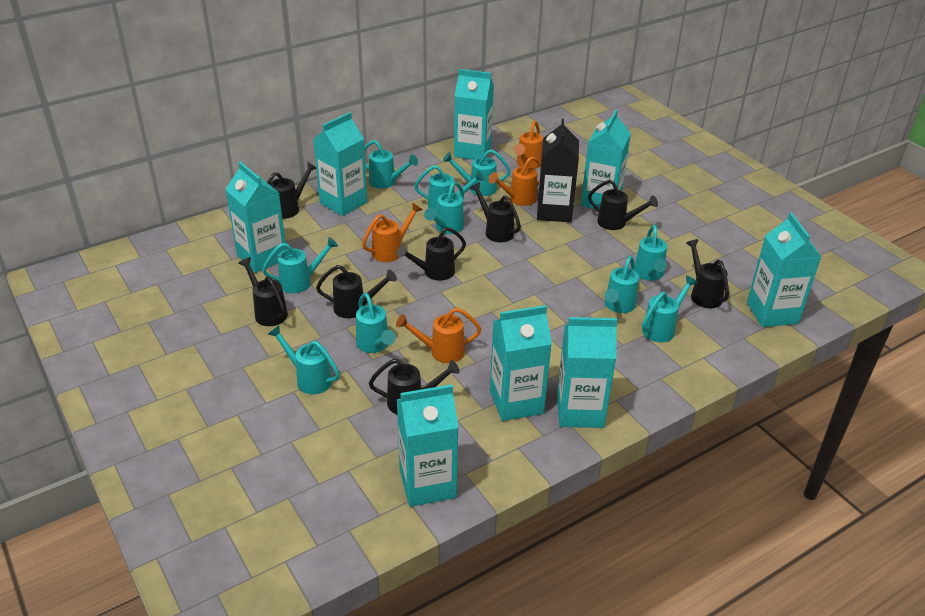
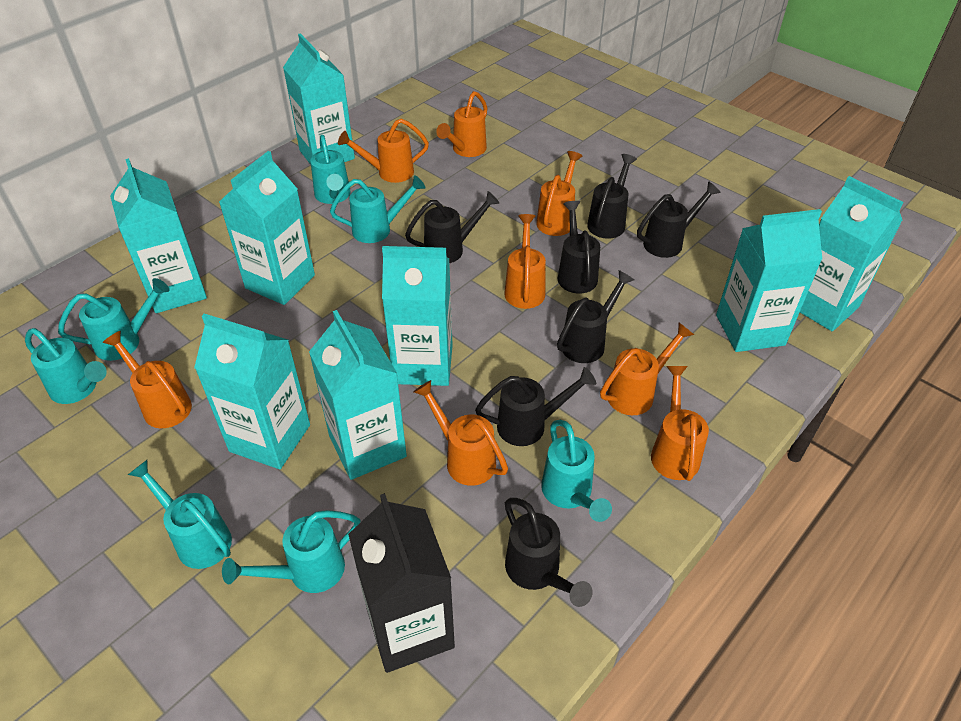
black watering can: [238,257,288,326] [267,162,316,219] [316,265,397,318] [369,359,460,414] [397,227,466,281] [470,182,521,242] [588,180,658,230] [686,239,729,308] = 8 -> [405,191,500,263] [475,367,596,446] [505,498,593,607] [557,270,634,363] [558,201,600,293] [587,154,637,239] [637,181,721,258] = 7
orange watering can: [362,202,422,262] [396,308,481,363] [488,156,541,206] [514,121,543,169] = 4 -> [103,331,192,428] [338,118,429,183] [414,380,508,486] [436,91,487,157] [504,214,546,309] [536,151,582,236] [600,323,694,415] [651,366,709,481] = 8
turquoise watering can: [262,237,338,293] [268,325,340,394] [356,293,396,353] [364,140,418,189] [414,165,485,213] [424,181,464,234] [443,149,511,196] [604,256,639,313] [634,225,667,281] [642,275,698,342] = 10 -> [25,328,107,404] [58,278,170,361] [128,460,232,569] [222,510,360,593] [310,135,351,204] [330,175,426,243] [541,420,612,522] = 7

